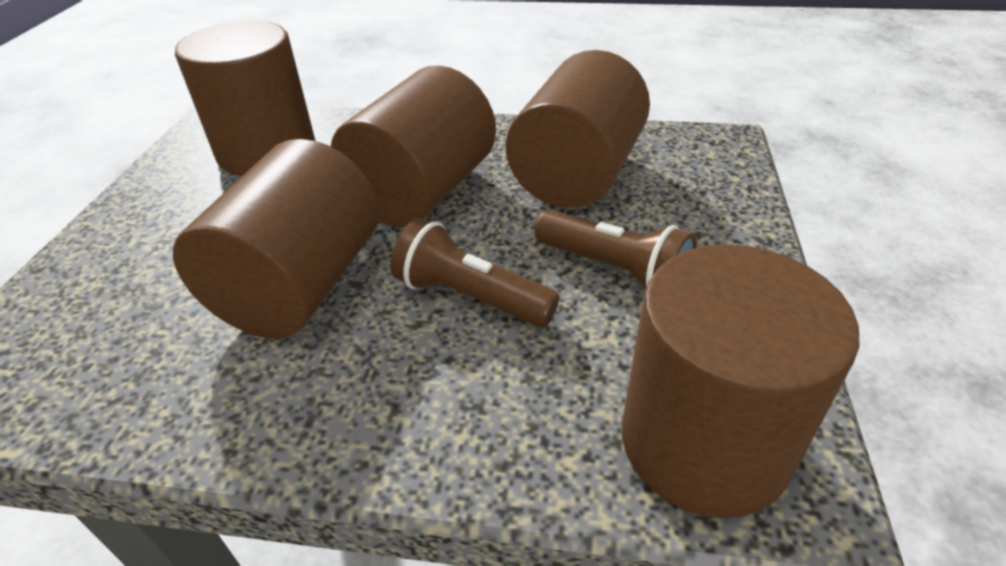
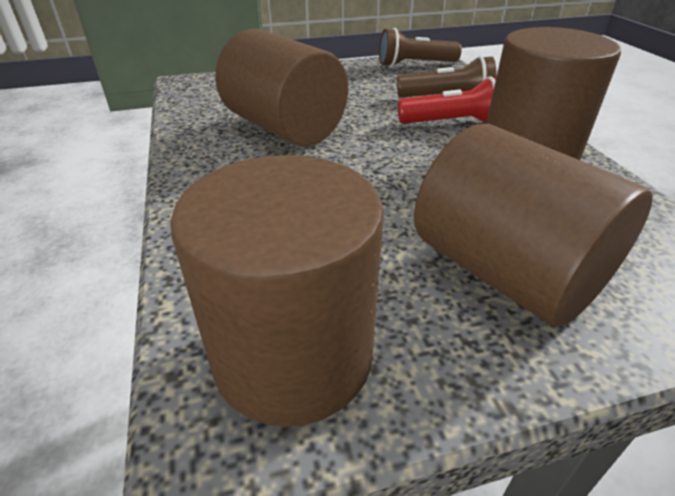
brown cylinder: [173,139,379,339] [175,21,315,176] [331,66,496,227] [506,50,650,208] [622,244,860,518] = 5 -> [170,155,384,427] [215,29,348,147] [414,124,653,327] [486,27,621,160] = 4
red flashlight: none = 0 -> [398,76,496,124] = 1

